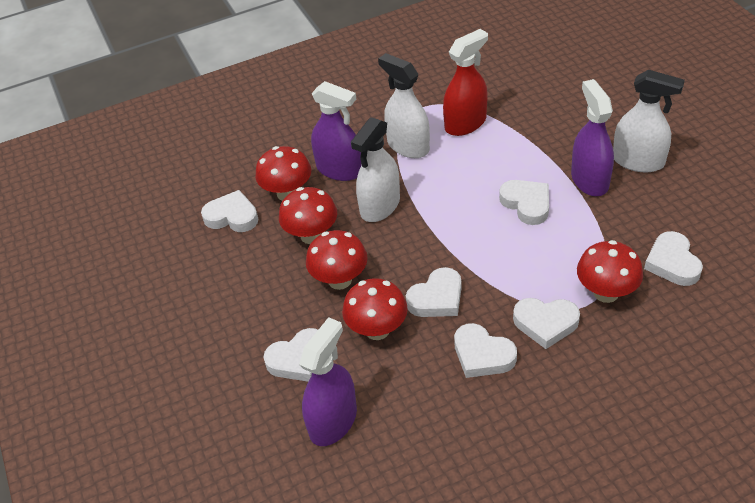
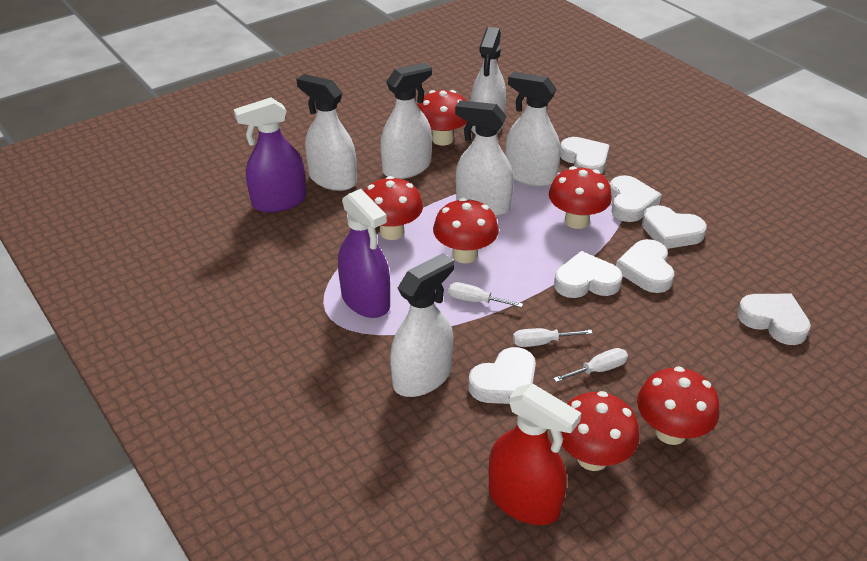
purple spray bottle: [299,317,357,446] [311,81,362,181] [571,79,614,196] = 3 -> [234,97,306,213] [338,189,390,318] = 2
red mushroom: [255,146,311,201] [279,187,337,244] [306,230,367,290] [342,278,408,340] [577,240,643,303] = 5 -> [364,176,423,240] [417,90,467,146] [433,198,499,263] [549,166,612,229] [561,391,639,471] [637,366,719,445] = 6
white screwdriver: none = 0 -> [448,282,523,307] [513,328,593,347] [553,348,628,382] = 3
white spray bottle: [351,117,400,222] [378,53,430,158] [613,70,685,173] = 3 -> [296,74,357,191] [380,63,432,179] [390,253,454,397] [455,100,513,216] [471,27,506,135] [506,72,561,187] = 6

